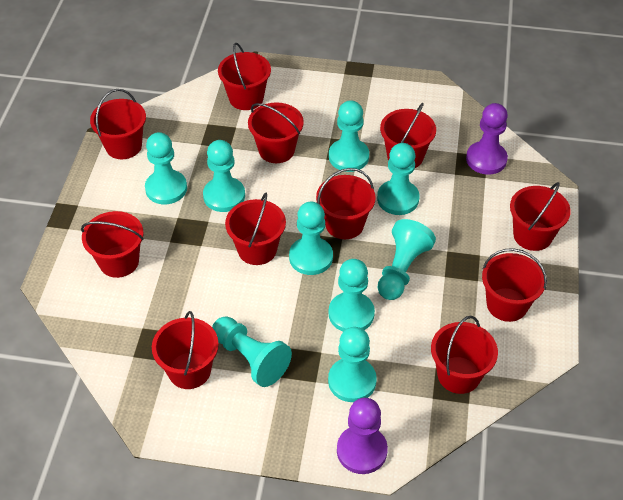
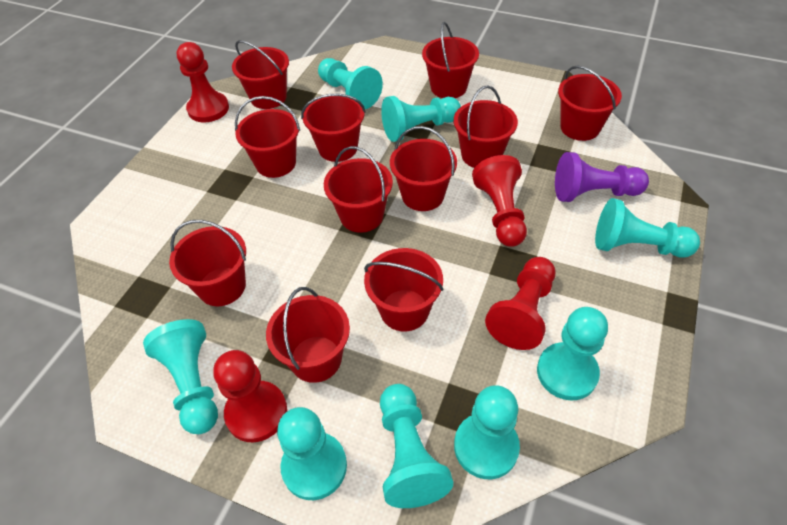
purple pawn: [337,398,388,474] [466,103,508,175] = 2 -> [555,152,649,202] = 1
red pawn: none = 0 -> [177,42,229,122] [213,350,287,442] [472,155,527,247] [485,257,555,350] = 4
turquoise pawn: [145,132,187,204] [203,140,245,212] [212,316,292,387] [289,202,333,275] [328,327,377,402] [329,100,369,172] [329,259,375,332] [377,143,420,215] [378,219,436,300] = 9 -> [143,319,218,434] [277,407,347,500] [318,58,383,109] [380,384,453,508] [381,96,461,142] [454,385,520,479] [537,307,608,400] [595,198,700,257] = 8

